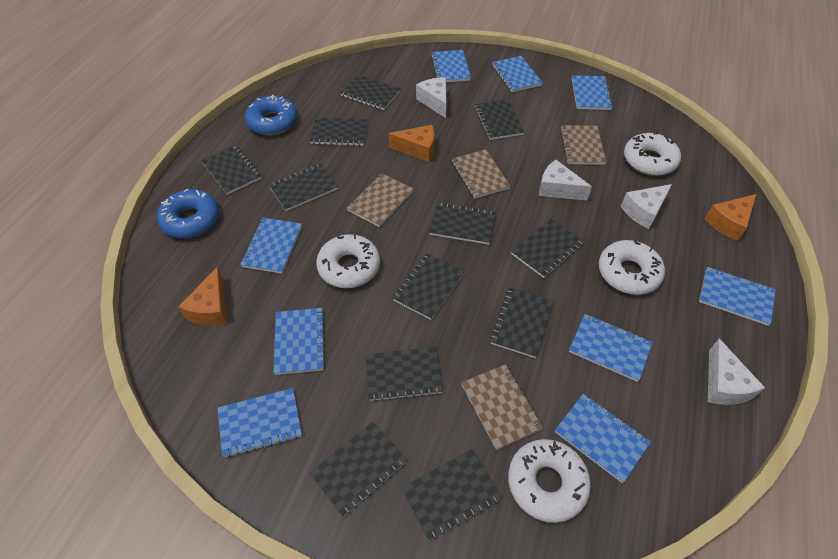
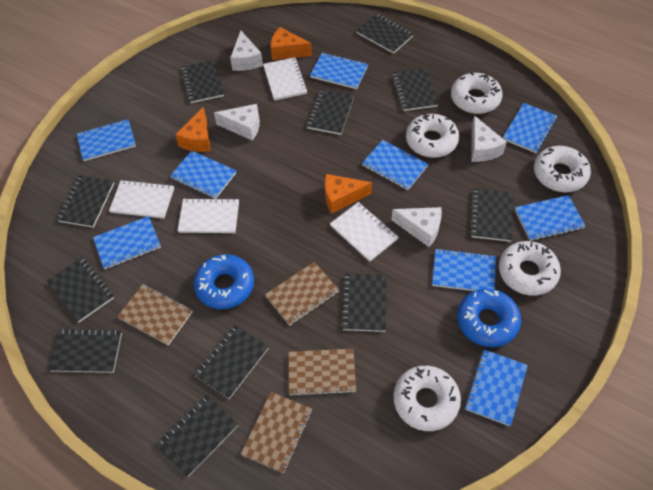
black notebook: [201,145,262,195] [269,163,338,211] [309,422,407,517] [310,117,368,146] [341,75,400,110] [365,347,443,402] [392,254,465,320] [402,449,502,540] [429,202,496,245] [475,99,524,140] [490,288,554,358] [511,219,584,278] = 12 -> [47,258,114,323] [49,329,122,373] [57,175,114,228] [156,395,238,477] [181,60,224,103] [194,325,269,399] [307,89,354,135] [341,273,387,332] [356,14,414,54] [392,68,438,111] [470,188,513,242] = 11
white donut: [316,234,380,288] [508,439,591,523] [599,240,665,295] [624,132,681,176] = 4 -> [393,366,461,431] [406,113,459,158] [451,72,503,114] [499,241,561,296] [534,146,591,193] = 5
white notebook: none = 0 -> [109,180,174,219] [178,198,239,233] [263,57,308,101] [330,202,399,262] = 4

